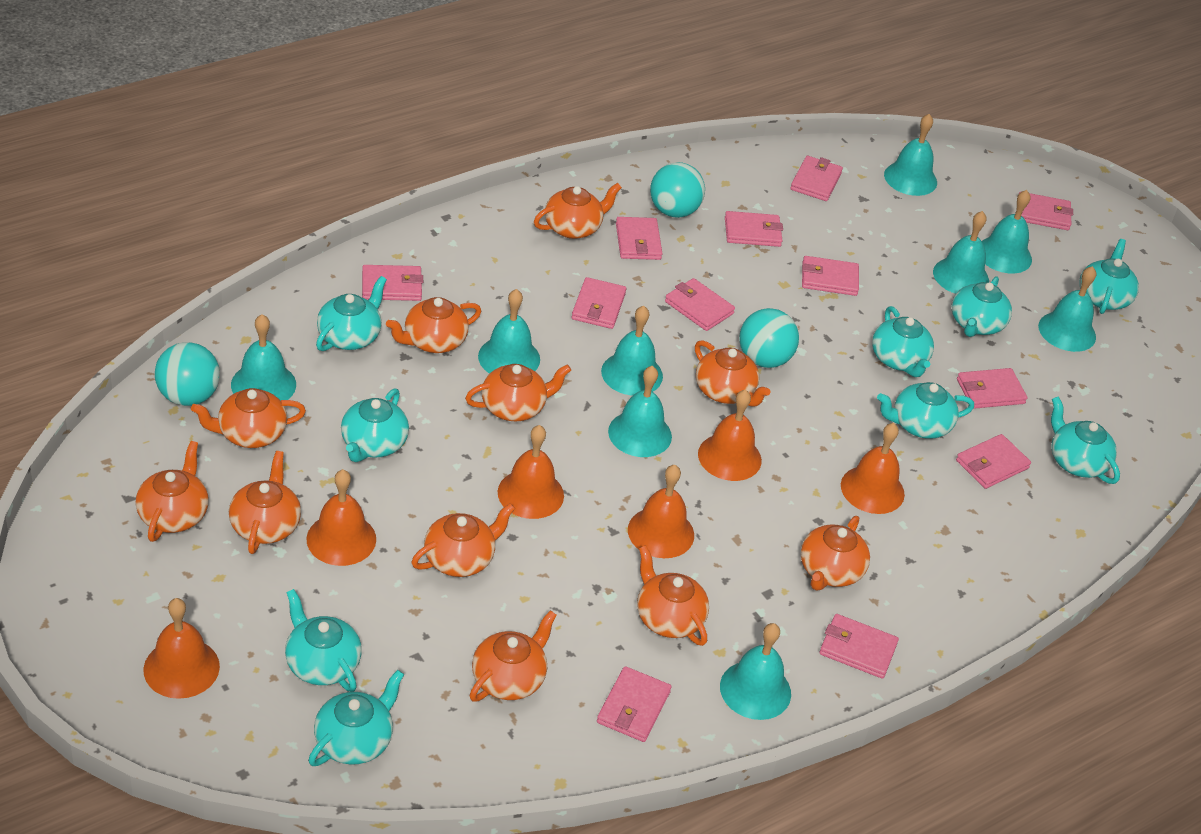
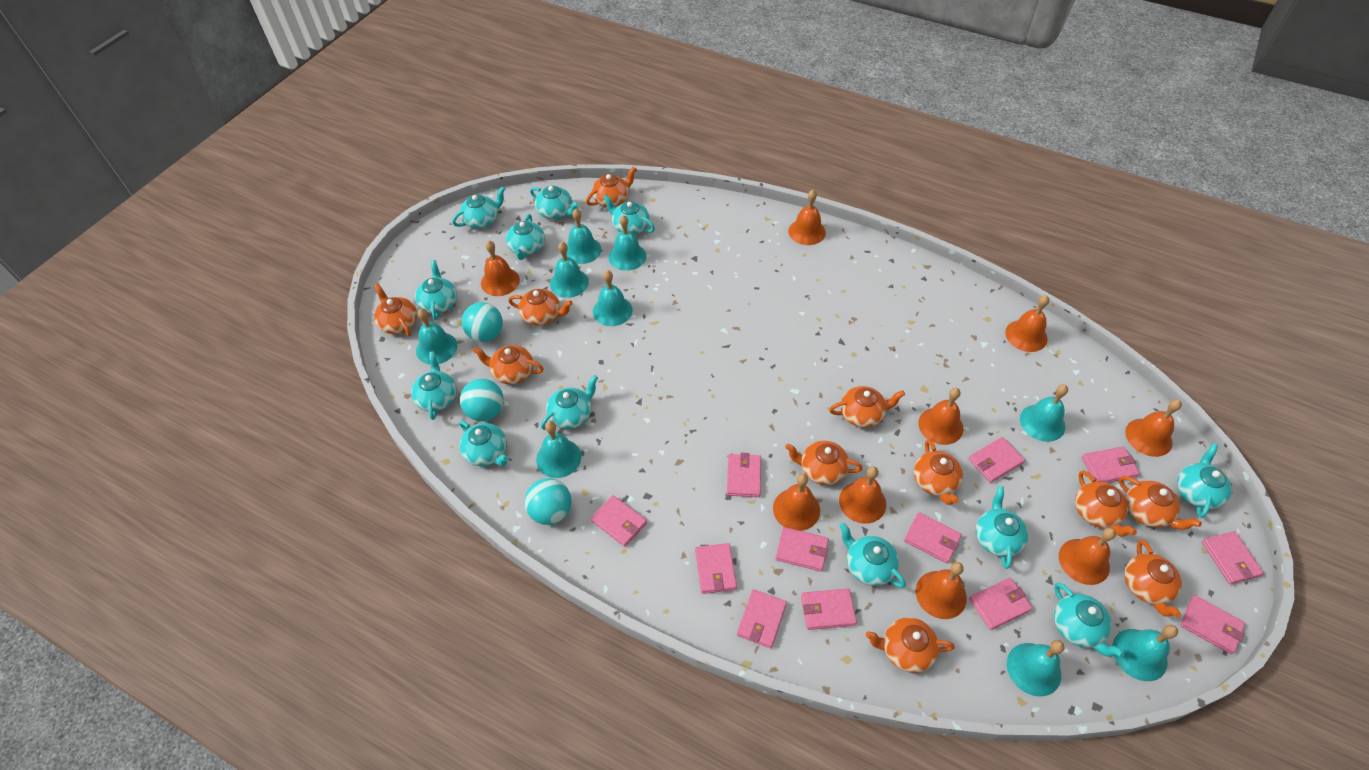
orange bell: [143,598,220,699] [307,469,376,566] [498,425,564,519] [628,465,694,558] [698,389,762,481] [841,423,905,514] = 6 -> [481,241,520,296] [773,474,820,531] [788,190,826,245] [839,466,886,524] [916,562,967,619] [919,388,963,445] [1005,295,1049,352] [1059,528,1116,585] [1125,399,1182,457] = 9
turquoise teapot: [285,589,362,692] [308,670,404,766] [316,276,387,351] [341,388,409,462] [872,306,934,377] [877,382,974,439] [952,276,1012,337] [1051,396,1120,484] [1079,239,1139,314] = 9 -> [411,352,457,420] [415,260,457,320] [452,187,505,228] [459,420,508,466] [506,214,545,260] [530,186,579,219] [541,375,598,430] [603,194,655,235] [839,522,906,588] [976,486,1028,569] [1054,583,1125,658] [1177,443,1232,518] = 12

